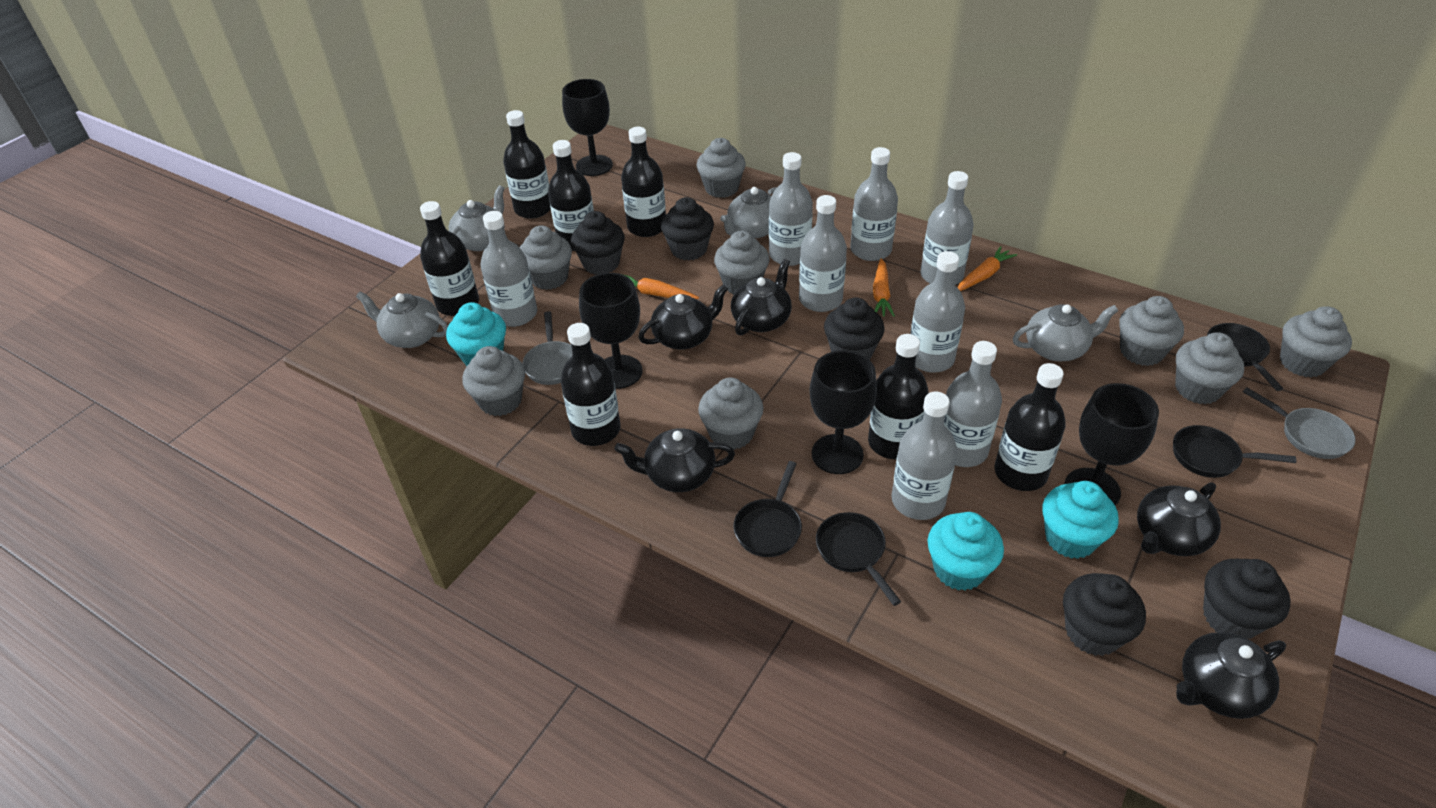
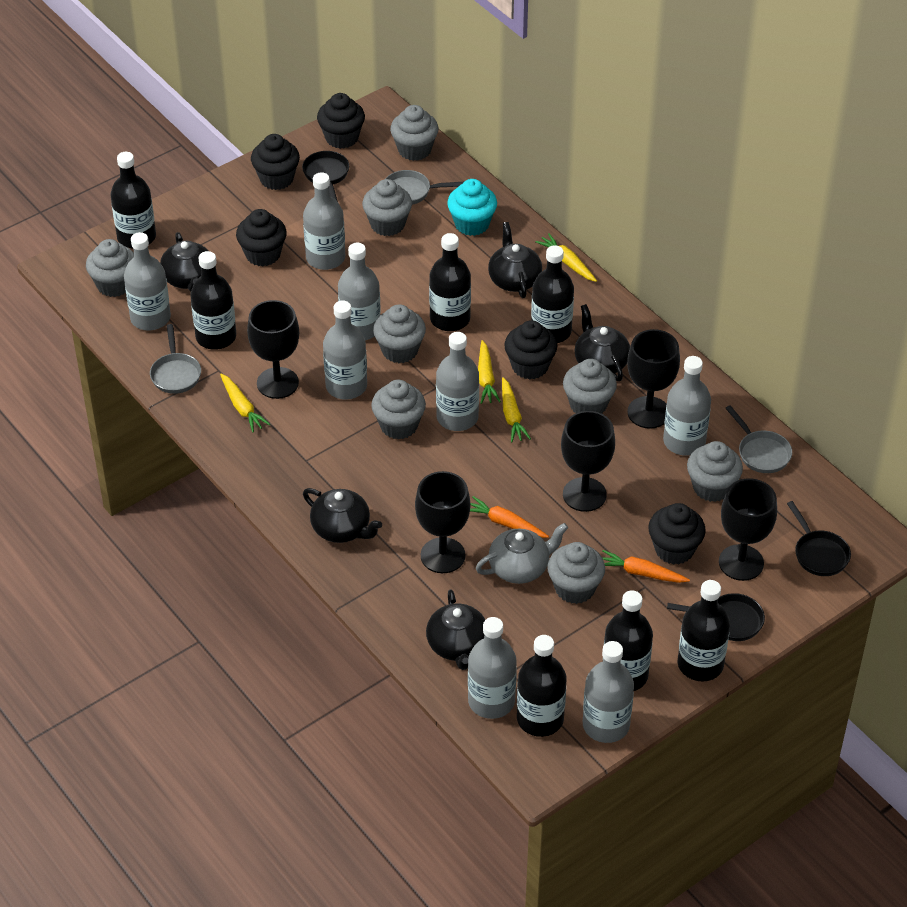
black goblet: [562,79,613,176] [579,273,643,389] [810,350,877,474] [1064,383,1159,506] = 4 -> [247,300,299,399] [415,471,471,573] [561,411,615,512] [627,329,680,429] [719,478,777,581] = 5
black pan: [733,461,802,557] [816,512,901,606] [1173,425,1296,478] [1207,323,1283,391] = 4 -> [302,151,349,202] [667,593,765,641] [787,501,851,576] = 3
grey pan: [522,311,572,385] [1243,387,1356,459] = 2 -> [150,324,201,394] [385,170,464,205] [725,405,792,473] = 3
grey teapot: [356,292,448,348] [449,185,505,251] [720,187,777,238] [1013,304,1118,361] = 4 -> [476,523,568,584] = 1
orange carrot: [622,274,699,299] [873,258,895,317] [958,246,1017,291] = 3 -> [470,496,549,538] [602,550,690,583] = 2
turquoise cupcake: [446,302,506,366] [928,512,1004,591] [1042,481,1119,559] = 3 -> [447,179,497,236] = 1
yellow carrot: none = 0 -> [220,374,270,433] [478,340,501,404] [502,377,531,442] [535,233,597,282] = 4

